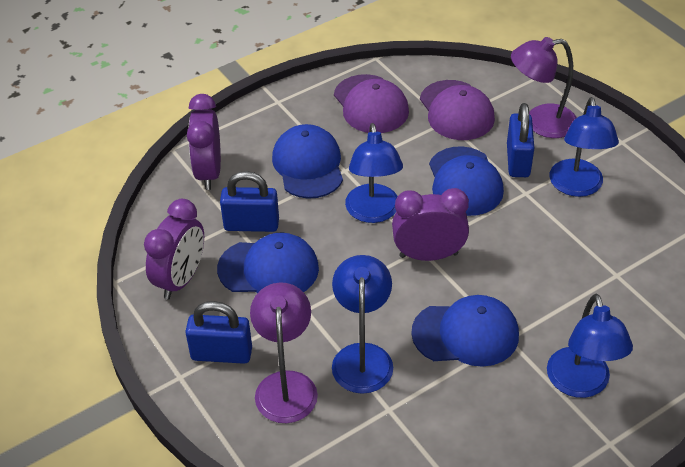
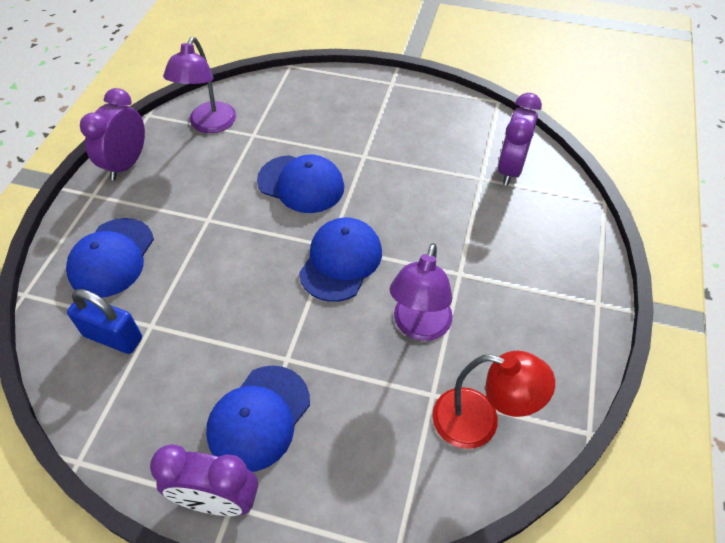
blue lamp: [332,255,393,394] [345,123,403,223] [547,294,633,398] [549,97,619,197] = 4 -> none = 0
blue padlock: [185,301,252,364] [220,171,279,232] [507,103,534,177] = 3 -> [67,289,142,354] = 1
purple cap: [334,74,409,133] [420,80,495,140] = 2 -> none = 0
red lamp: none = 0 -> [432,351,555,449] = 1

